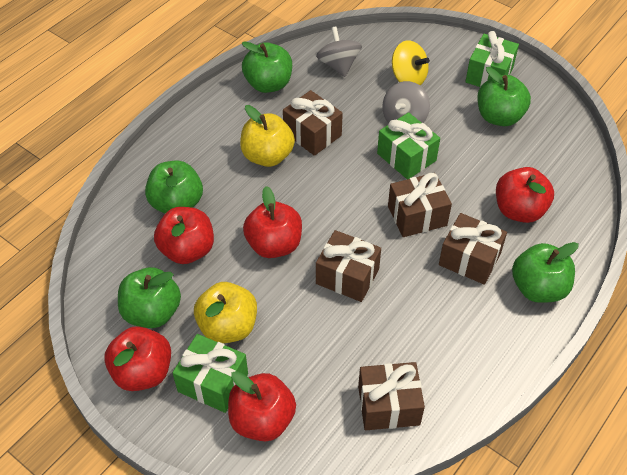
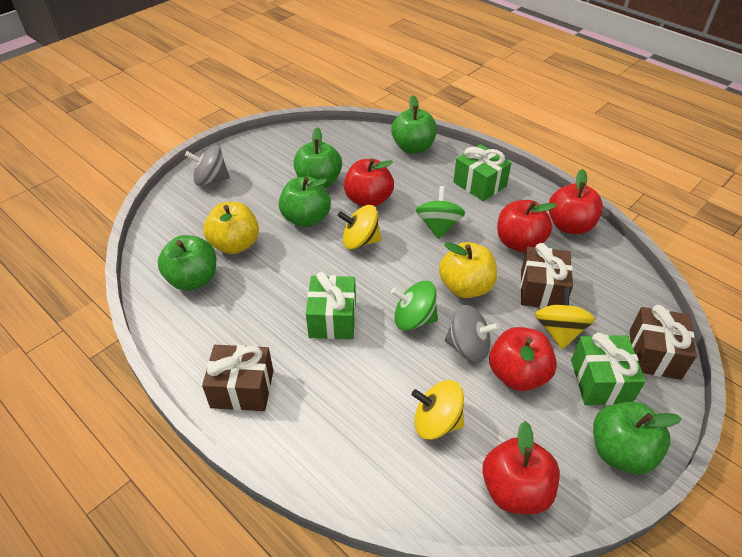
brown gift: [283,90,343,156] [316,230,381,302] [358,362,425,430] [388,173,452,237] [439,213,507,285] = 5 -> [202,345,273,411] [520,243,573,308] [630,305,697,380] = 3
green spinning top: none = 0 -> [391,281,438,331] [416,186,465,239] = 2
yellow spinning top: [392,40,430,85] = 1 -> [338,205,381,249] [412,380,464,440] [535,287,595,349] = 3

